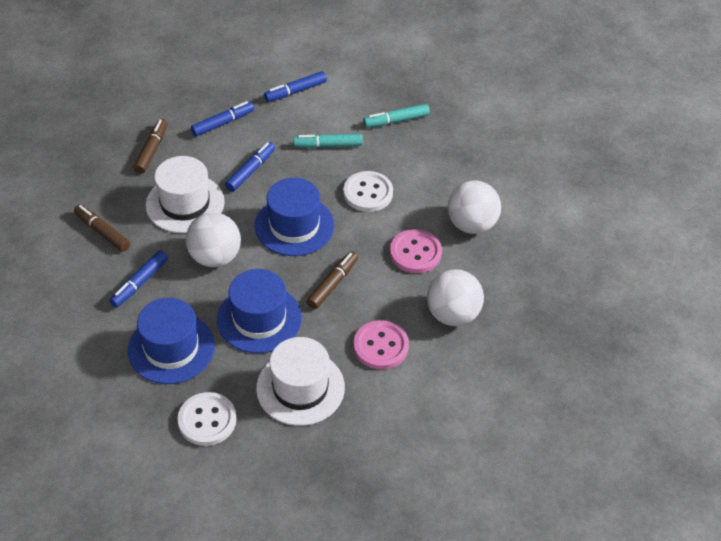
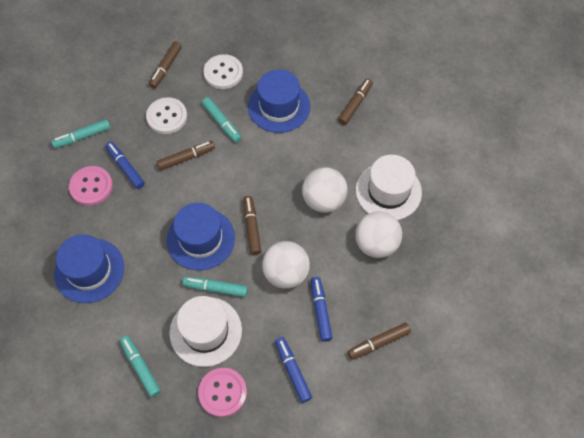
blue marker: [109,250,168,307] [191,101,254,137] [225,142,275,192] [264,71,327,102] = 4 -> [106,142,145,189] [275,337,312,403] [311,277,332,342] = 3
brown marker: [74,205,130,252] [134,119,168,174] [307,251,358,309] = 3 -> [149,42,182,89] [157,141,215,170] [243,196,261,255] [338,79,373,125] [348,323,411,360] = 5
turquoise marker: [293,134,363,148] [363,104,430,128] = 2 -> [51,119,110,148] [120,336,161,397] [183,276,248,297] [202,97,242,143] = 4

